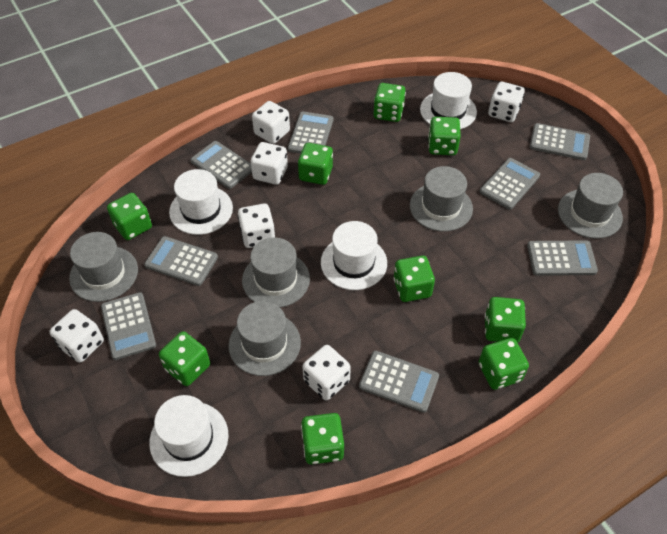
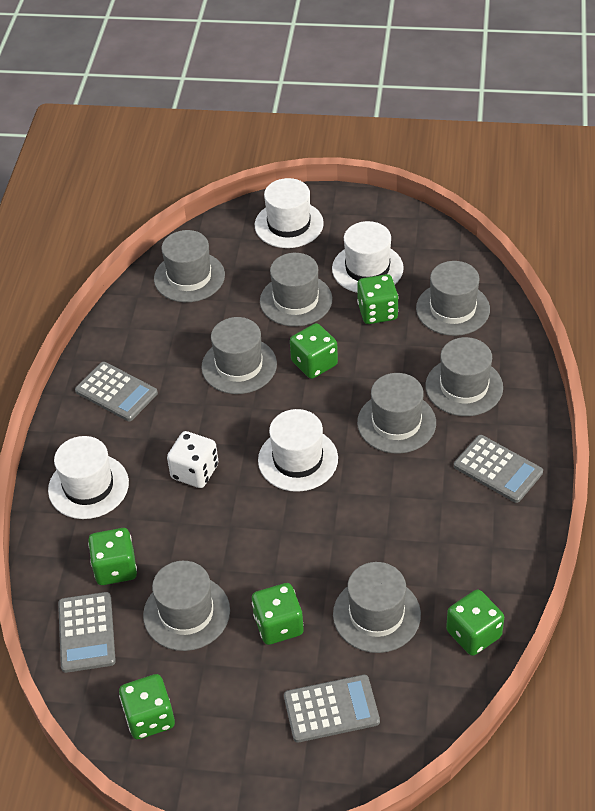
green dice: [107,193,152,240] [159,331,210,386] [298,143,333,185] [301,413,344,464] [374,83,406,122] [394,256,435,302] [428,117,461,155] [478,338,529,390] [485,297,526,343] = 9 -> [88,528,137,585] [119,674,175,739] [252,583,304,645] [290,323,338,379] [357,274,399,324] [446,590,504,656] = 6
grey calculator: [101,292,156,360] [144,236,218,286] [190,141,252,189] [288,111,333,154] [359,351,439,413] [479,158,540,210] [527,240,598,276] [530,123,590,160] = 8 -> [58,592,116,673] [75,362,158,421] [284,675,380,743] [454,435,543,503] = 4
grey hat: [69,232,138,302] [228,301,301,376] [242,238,310,308] [410,166,473,232] [558,173,623,239] = 5 -> [143,561,230,651] [154,230,225,302] [201,317,277,394] [260,253,332,327] [333,562,421,653] [357,373,436,454] [416,261,490,336] [425,337,503,416] = 8
white dice: [49,309,104,363] [238,204,275,248] [251,142,288,185] [252,101,290,144] [302,345,351,401] [488,82,525,122] = 6 -> [167,431,219,488] = 1

